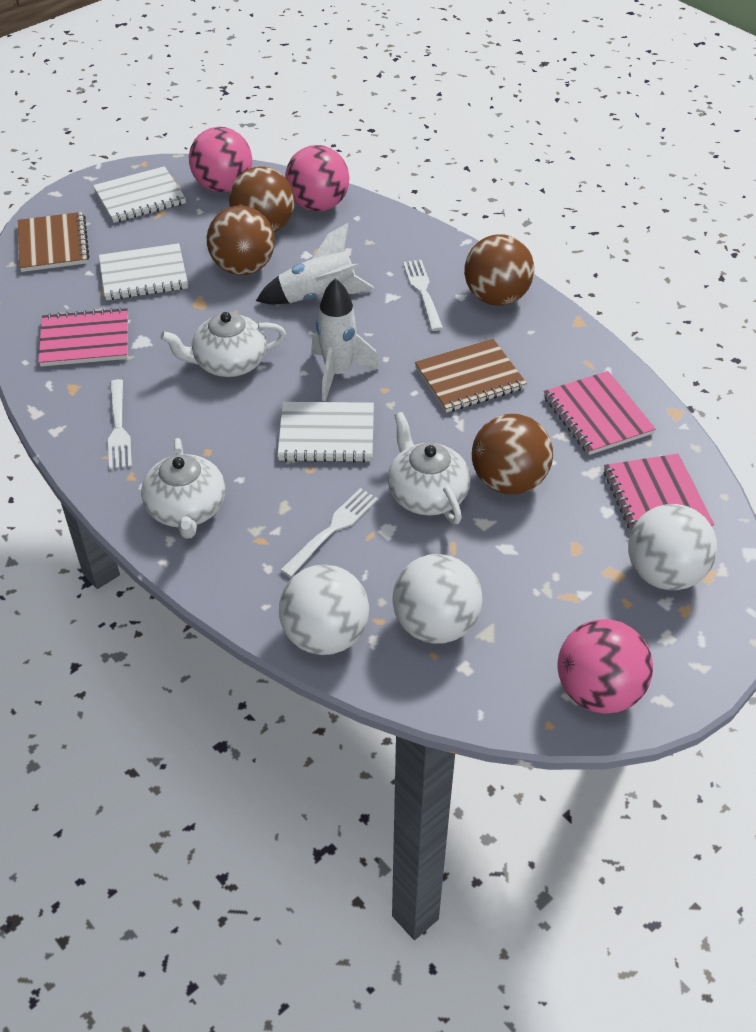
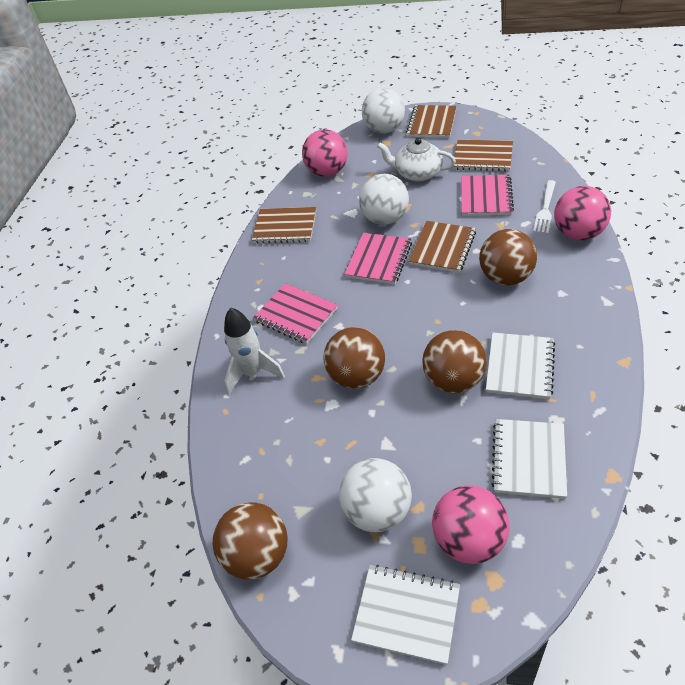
brown notebook: [18,212,89,272] [415,339,527,413] = 2 -> [252,207,316,244] [406,105,457,138] [408,221,476,273] [453,140,513,171] = 4
white fork: [108,379,132,469] [280,488,378,577] [403,260,443,331] = 3 -> [533,180,556,234] = 1
white rocket: [256,223,374,304] [311,278,380,401] = 2 -> [224,308,285,394] = 1
white teapot: [141,438,225,539] [160,312,286,377] [388,412,471,524] = 3 -> [377,138,456,182] = 1

